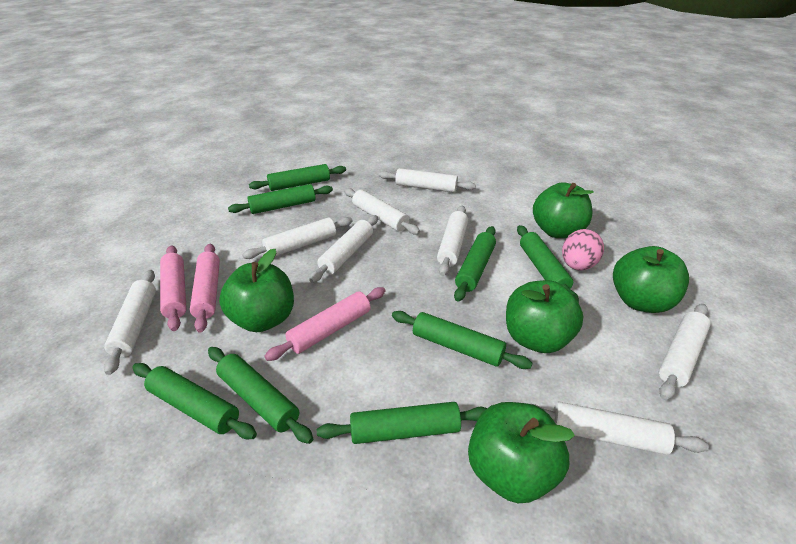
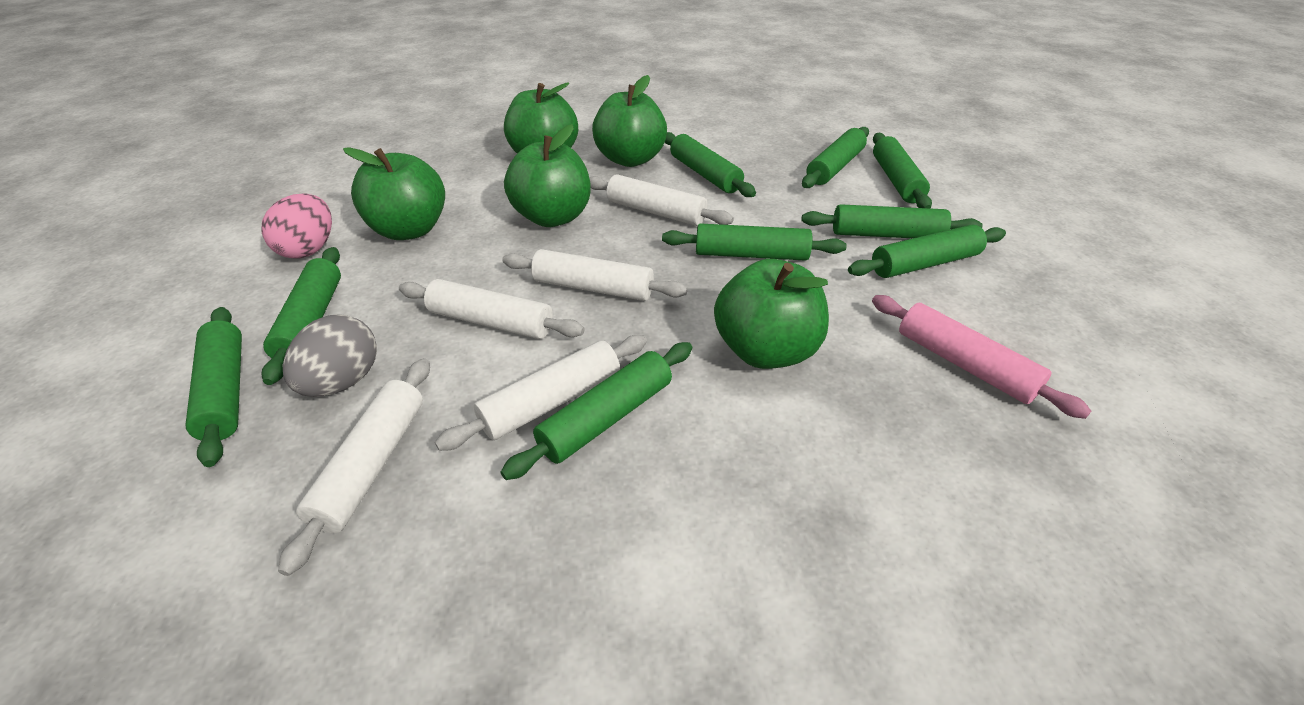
green rolling pin: [132,363,257,439] [208,347,313,444] [228,184,333,214] [249,164,346,191] [317,402,487,444] [392,311,532,369] [454,226,496,302] [517,225,579,303] = 8 -> [186,307,242,467] [262,247,341,385] [500,342,692,480] [662,223,847,261] [665,132,756,197] [801,204,983,238] [802,127,869,188] [848,224,1006,278] [873,133,932,209] = 9
grey egg: none = 0 -> [283,314,377,397] = 1
pink rolling pin: [160,245,187,331] [190,244,220,333] [264,287,386,361] = 3 -> [872,295,1091,419] = 1
white rolling pin: [104,270,156,375] [242,217,353,259] [309,215,378,283] [344,188,420,235] [379,168,476,192] [437,206,468,276] [532,402,709,455] [659,304,711,400] = 8 -> [278,358,430,576] [399,279,585,339] [435,335,647,451] [502,249,688,301] [589,174,734,226] = 5

